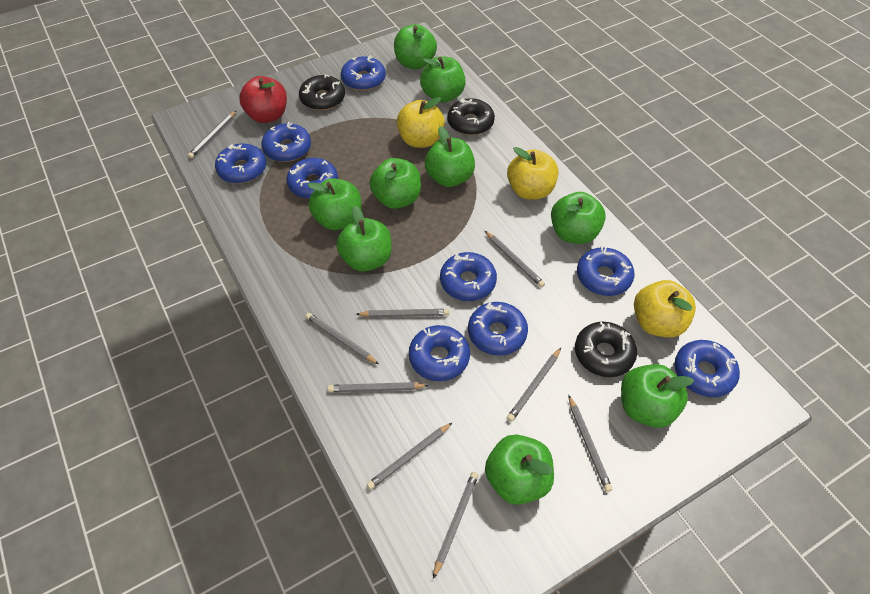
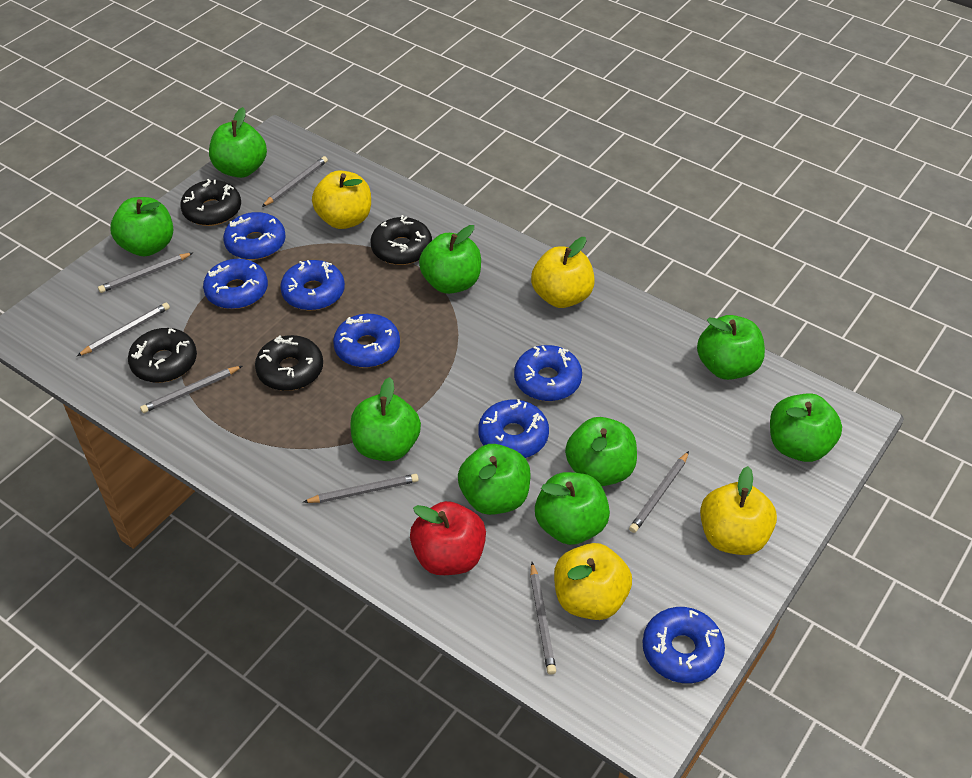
black donut: [299,75,345,110] [447,98,495,135] [575,322,637,377] = 3 -> [128,328,197,383] [180,179,241,226] [255,335,323,391] [370,215,432,265] = 4
blue donut: [215,143,266,183] [262,122,311,162] [287,158,338,199] [341,56,386,91] [409,325,470,381] [440,252,497,301] [468,302,528,355] [577,246,635,296] [674,340,740,397] = 9 -> [203,259,268,309] [223,212,286,260] [280,260,345,310] [333,314,400,368] [478,399,549,458] [514,345,582,401] [643,607,725,683] = 7
grey pencil: [188,110,237,159] [305,313,379,364] [328,382,429,392] [356,309,449,317] [367,423,452,490] [433,472,479,579] [485,231,545,288] [507,348,561,422] [568,395,612,492] = 9 -> [77,302,170,356] [98,253,193,293] [140,366,242,413] [262,156,328,207] [304,474,419,503] [530,562,556,675] [629,451,689,533] = 7
yellow apple: [397,97,445,148] [507,147,558,199] [634,280,696,337] = 3 -> [312,170,371,229] [531,237,595,308] [554,543,632,620] [700,466,777,555] = 4

